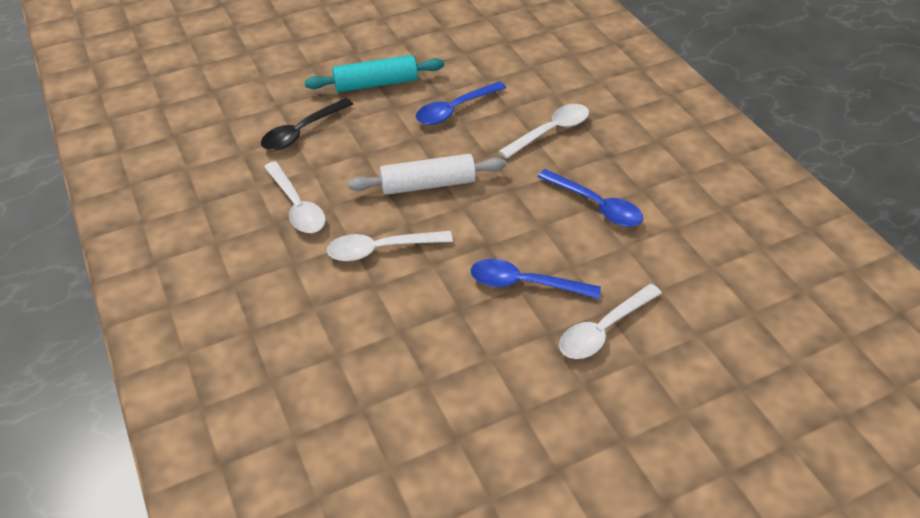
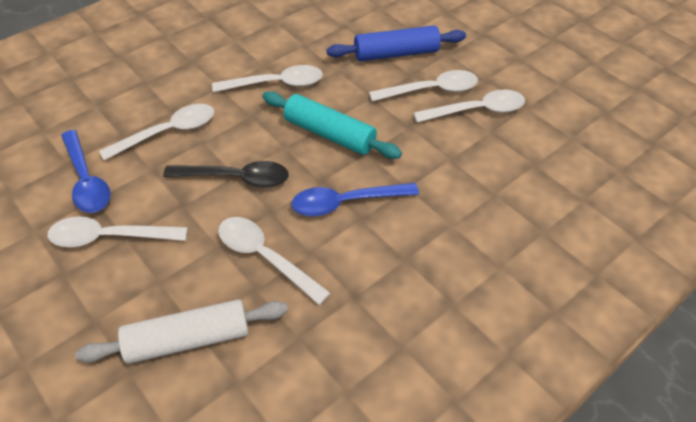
blue rolling pin: none = 0 -> [327,25,466,61] = 1
blue spoon: [416,81,506,125] [471,259,601,299] [538,169,643,227] = 3 -> [61,130,111,213] [291,183,419,216] = 2
white spoon: [264,161,326,233] [327,231,453,261] [499,104,589,159] [559,284,662,359] = 4 -> [48,216,188,247] [99,104,214,160] [212,65,323,92] [218,217,331,305] [369,70,478,101] [413,89,525,122] = 6

